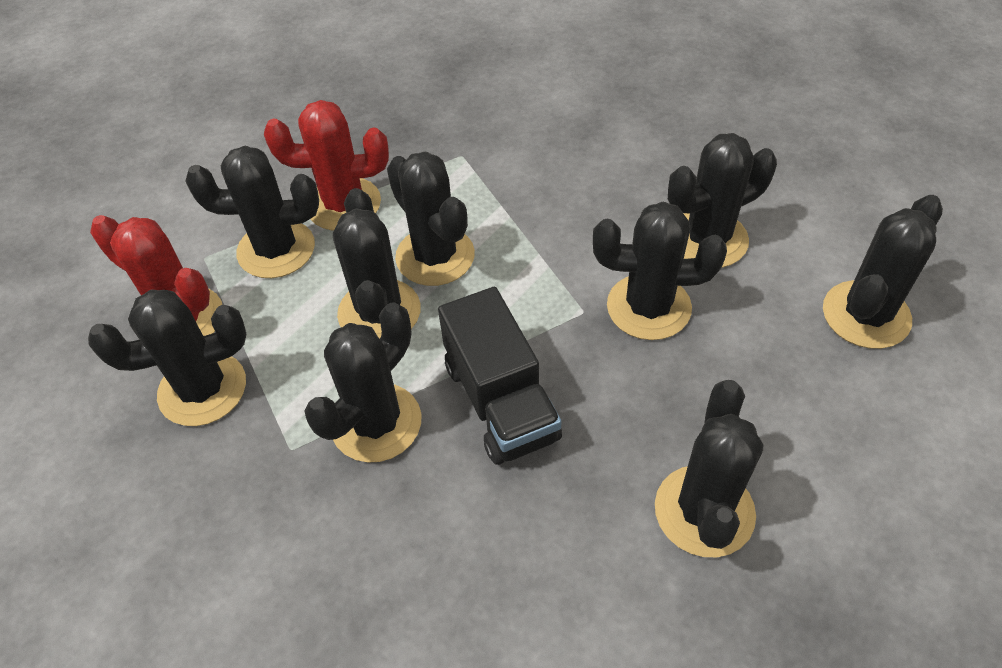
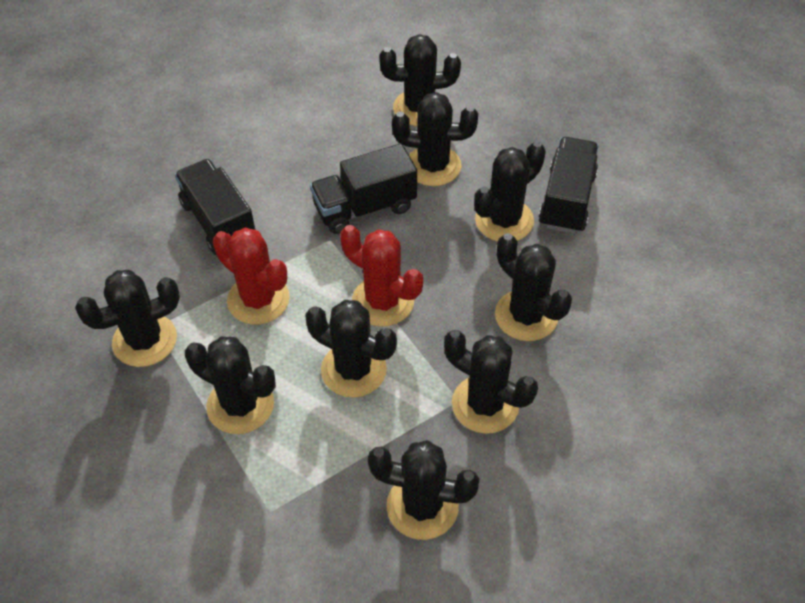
black truck: [438,287,562,465] = 1 -> [175,159,256,255] [310,143,417,234] [539,137,599,233] = 3

